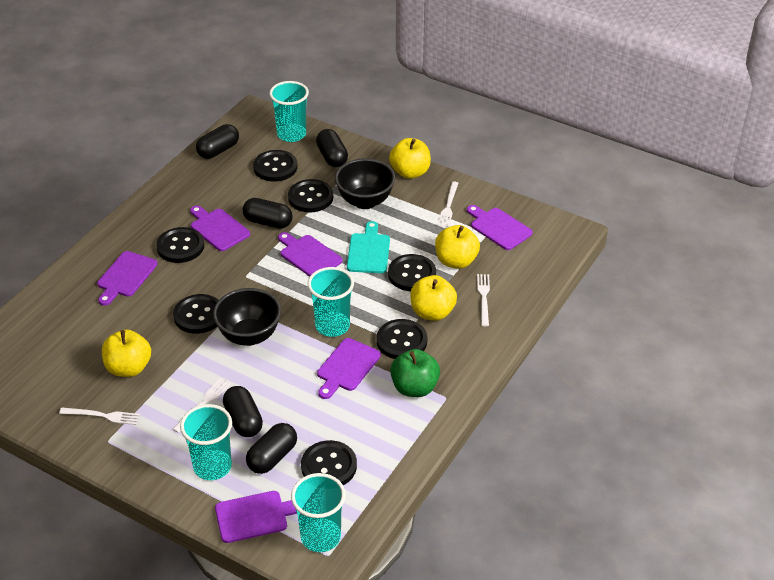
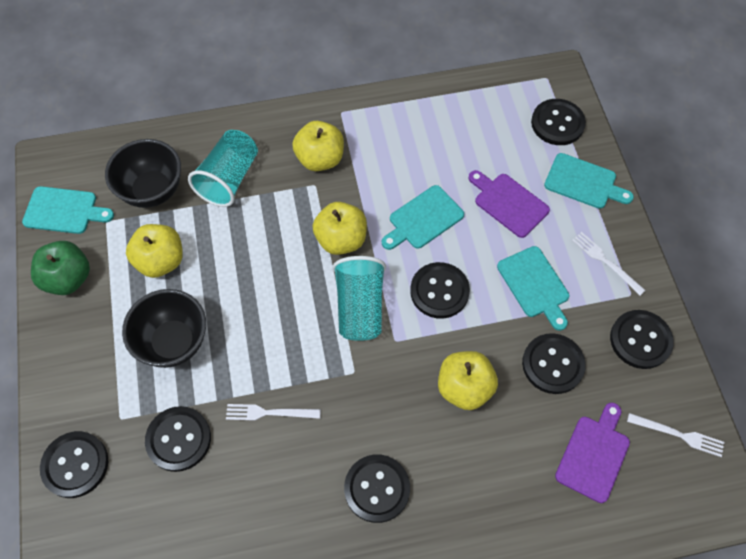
black capsule: [196,124,239,159] [223,386,263,437] [243,198,293,229] [246,423,297,474] [316,129,348,167] = 5 -> none = 0
purple cutting board: [97,251,158,306] [190,206,250,251] [215,491,297,543] [278,232,342,277] [317,338,381,399] [467,205,533,250] = 6 -> [468,170,550,238] [555,403,630,503] = 2
turquoise cup: [180,404,232,480] [269,81,309,142] [291,473,346,552] [308,267,354,337] = 4 -> [188,130,258,207] [332,256,386,341] = 2
turquoise cutting board: [347,221,390,273] = 1 -> [22,186,114,234] [382,185,464,250] [497,246,569,331] [544,153,634,209] = 4
white fork: [59,407,140,425] [173,378,231,433] [438,182,458,227] [477,274,490,326] = 4 -> [226,404,321,421] [572,232,646,296] [627,413,724,457] = 3

